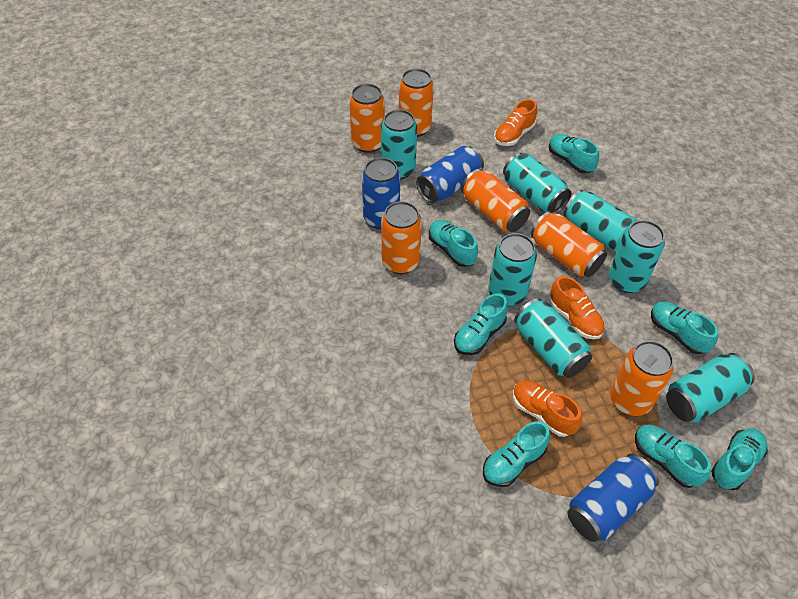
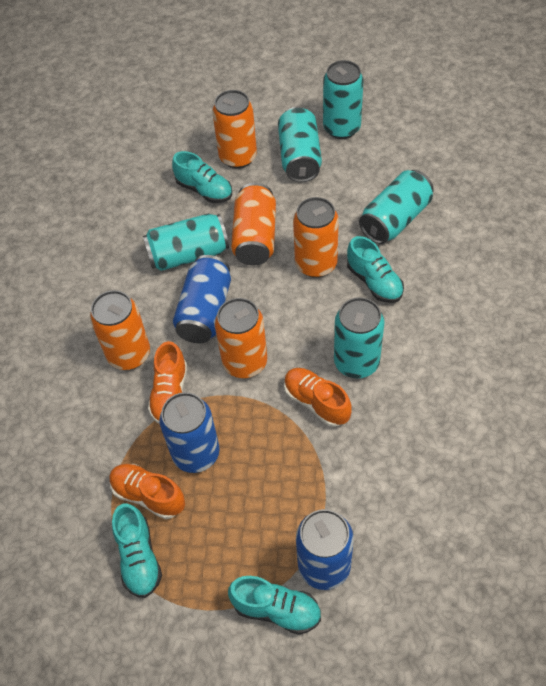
orange can: [349,84,385,153] [381,201,422,274] [399,68,434,137] [461,169,530,232] [531,211,607,277] [610,341,674,416] = 6 -> [90,290,150,370] [212,90,257,169] [215,298,267,378] [231,183,276,265] [293,197,339,278] = 5
turquoise can: [381,109,417,179] [488,233,537,307] [503,153,572,214] [514,298,592,378] [563,190,637,251] [609,220,665,293] [666,353,755,422] = 7 -> [143,214,229,271] [278,107,322,182] [323,60,364,139] [334,297,385,378] [359,170,433,244] = 5
turquoise shoe: [429,220,478,267] [454,293,508,355] [483,421,550,487] [549,134,599,174] [635,424,711,488] [651,302,718,354] [711,428,768,490] = 7 -> [112,503,162,598] [172,151,232,203] [228,576,321,635] [347,236,404,303] = 4

